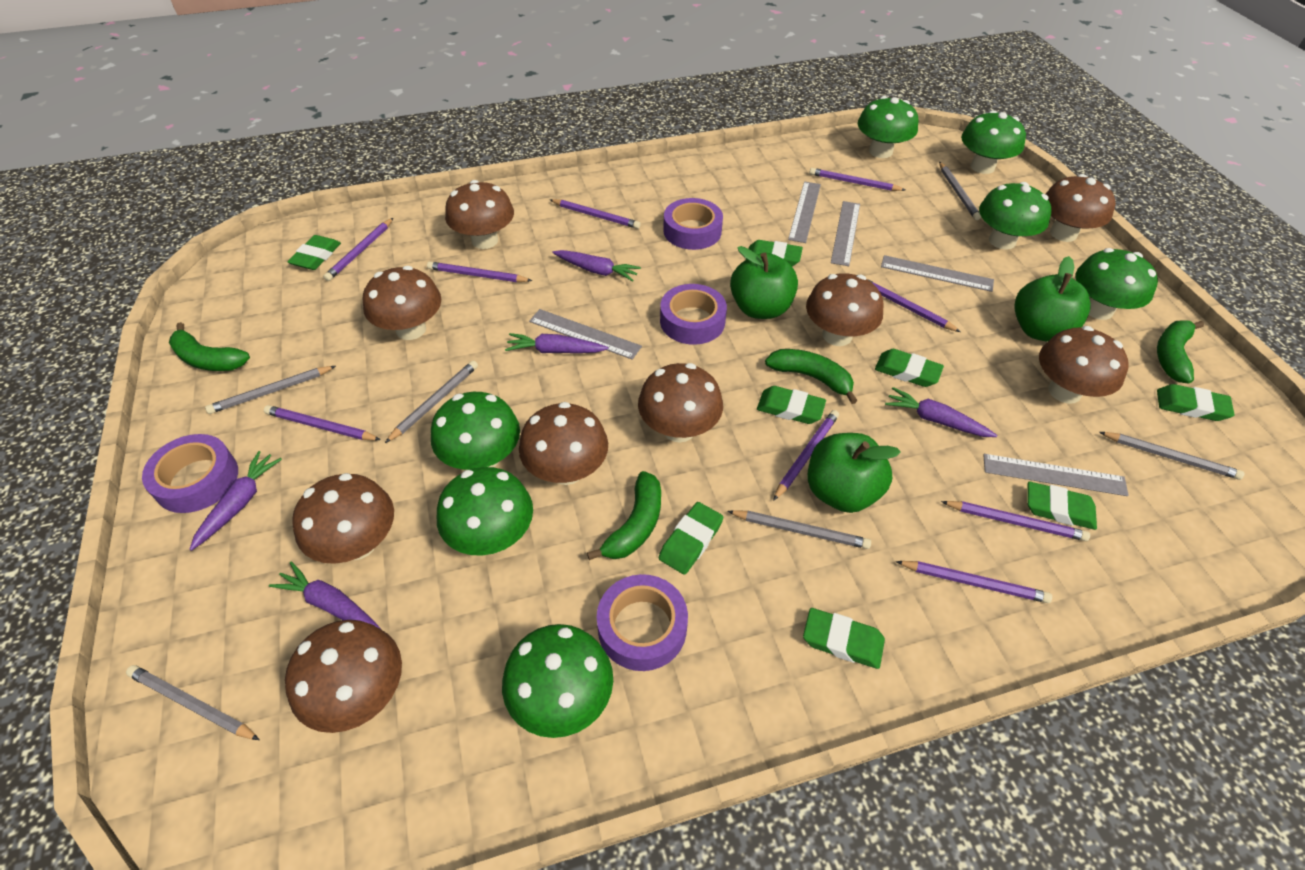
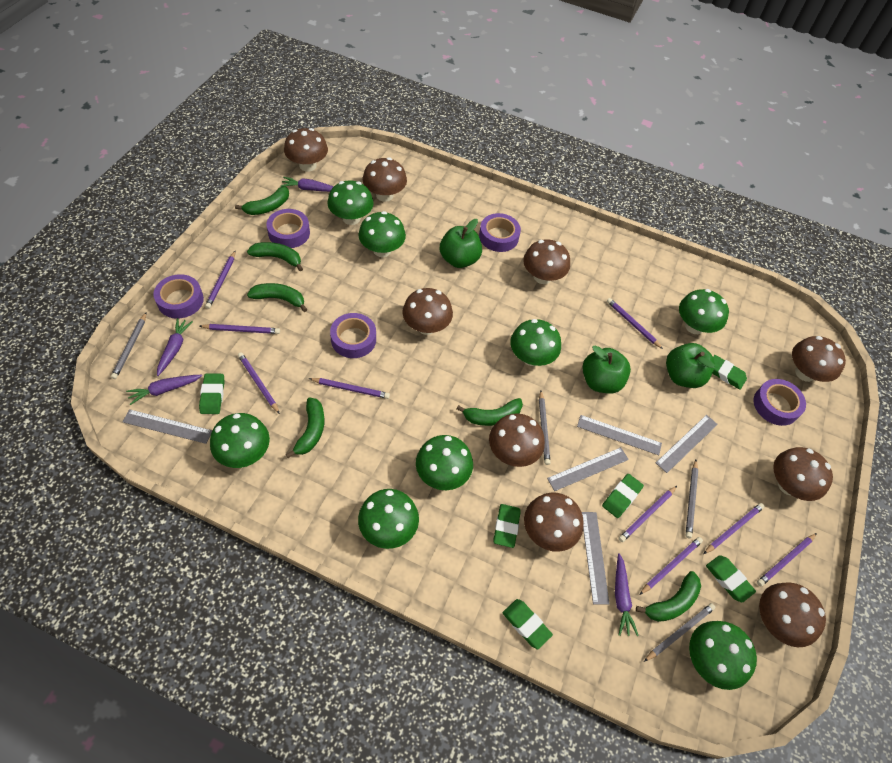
green banana: [169,322,250,371] [587,471,661,560] [765,349,858,404] [1157,320,1204,384] = 4 -> [235,186,289,215] [247,242,303,271] [247,283,307,312] [286,397,324,458] [456,398,523,426] [636,571,701,622] = 6
green eraser: [287,235,341,270] [659,502,723,575] [746,240,803,266] [757,386,826,424] [803,608,885,669] [875,349,944,387] [1028,482,1097,530] [1157,384,1235,421] = 8 -> [199,373,225,414] [494,504,521,548] [503,599,553,649] [602,474,644,518] [706,555,756,602] [712,355,747,390] = 6
green mushroom: [431,392,520,470] [437,467,533,556] [502,624,613,738] [858,96,918,158] [961,110,1026,174] [979,182,1051,250] [1076,248,1158,320] = 7 -> [210,413,270,468] [327,180,373,225] [358,211,406,257] [358,489,419,549] [416,435,473,490] [510,319,561,366] [679,289,729,334] [689,621,757,690] = 8
grey pencil: [126,665,259,740] [205,366,336,414] [385,361,478,443] [727,510,871,549] [939,162,981,220] [1099,432,1245,480] = 6 -> [111,312,147,379] [539,391,550,465] [644,603,716,662] [685,460,698,538] = 4
purple carrot: [189,451,282,551] [269,562,382,630] [505,333,608,353] [552,250,641,282] [885,387,997,437] = 5 -> [126,375,202,405] [157,318,193,376] [281,177,334,192] [615,553,639,636] = 4
purple tape: [142,434,238,513] [597,574,688,671] [660,284,727,345] [663,198,723,250] = 4 -> [153,274,204,319] [266,209,310,248] [330,313,376,358] [479,213,521,252] [753,379,806,426] = 5

